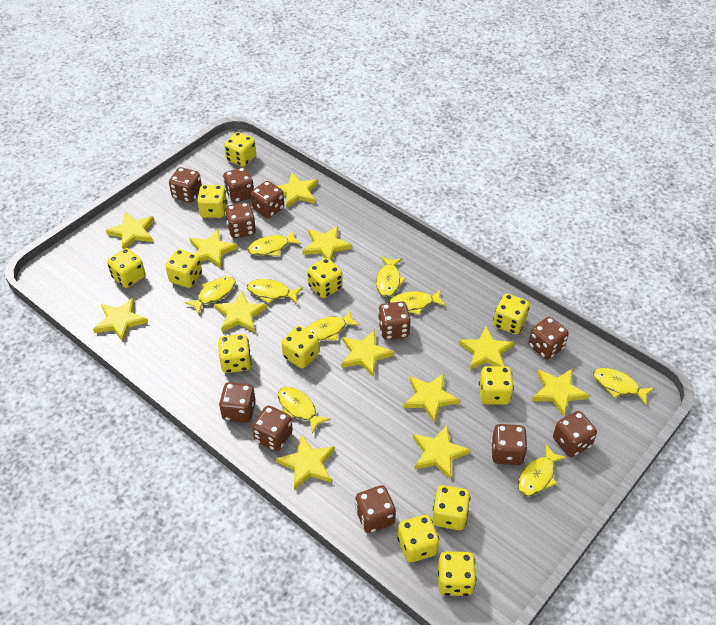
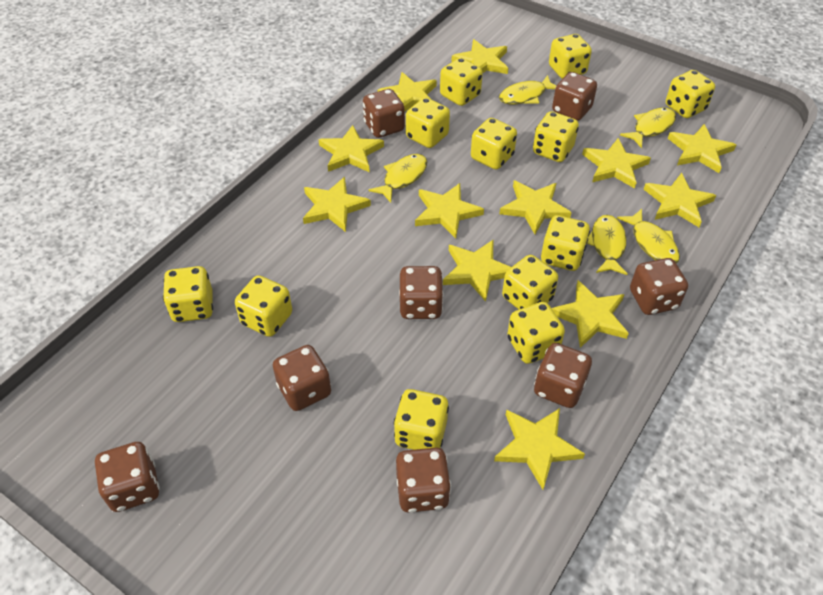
brown dice: [169,167,202,203] [219,382,256,423] [223,167,254,203] [225,202,256,238] [251,181,284,218] [252,406,293,451] [355,485,396,533] [378,301,411,340] [491,424,528,465] [528,317,569,359] [553,411,597,457] = 11 -> [95,442,160,512] [273,345,331,411] [363,89,405,138] [396,448,451,513] [399,266,444,319] [534,343,592,408] [552,72,597,121] [630,258,688,315] = 8
yellow fish: [184,276,236,315] [247,279,303,304] [248,230,301,256] [278,387,330,433] [306,310,360,341] [376,256,406,297] [389,289,446,315] [518,445,567,496] [593,368,654,405] = 9 -> [368,154,427,203] [499,75,557,104] [587,215,628,275] [617,209,680,263] [620,108,676,148] = 5

